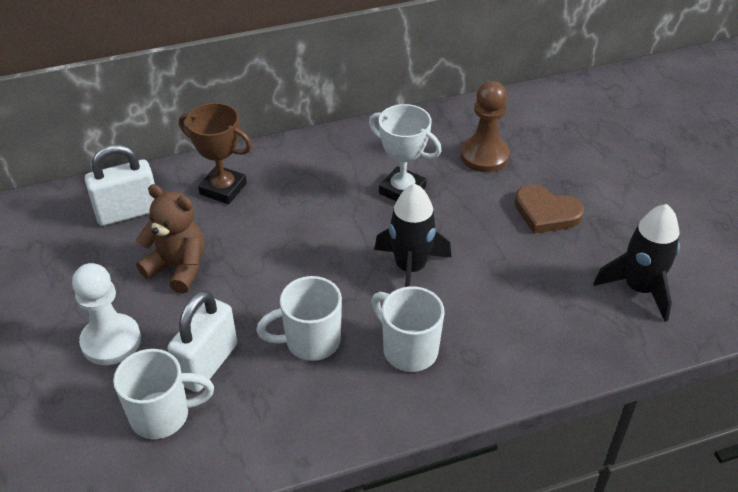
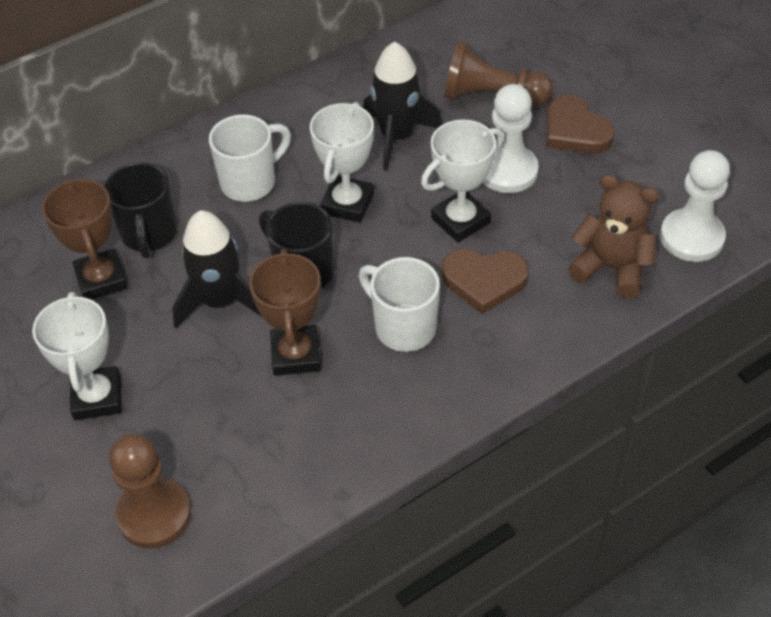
black mug: none = 0 -> [104,162,177,258] [259,202,334,288] = 2
brown heart: [515,184,584,234] = 1 -> [442,249,529,314] [547,95,615,154] = 2
brown pawn: [460,81,509,172] = 1 -> [109,434,191,548] [444,40,553,106] = 2
brown trophy: [179,103,252,204] = 1 -> [42,178,128,300] [249,249,321,376] = 2
white mug: [113,349,214,439] [256,276,342,361] [371,286,444,372] = 3 -> [209,114,291,202] [358,257,440,352] = 2
white padlock: [85,144,155,226] [168,290,237,392] = 2 -> none = 0
white pawn: [72,263,141,365] = 1 -> [483,84,539,193] [660,150,730,262] = 2
white trophy: [369,104,442,201] = 1 -> [32,292,122,420] [310,102,374,223] [421,119,503,243] = 3

